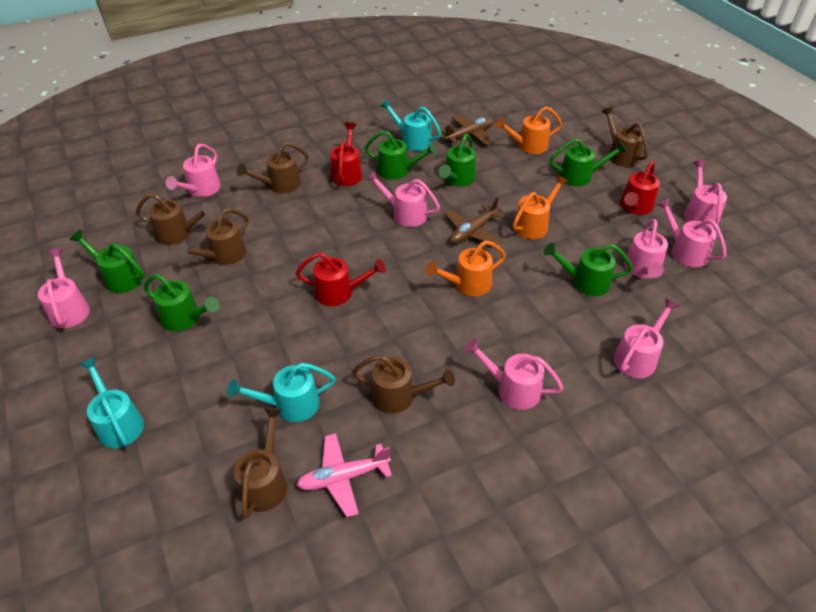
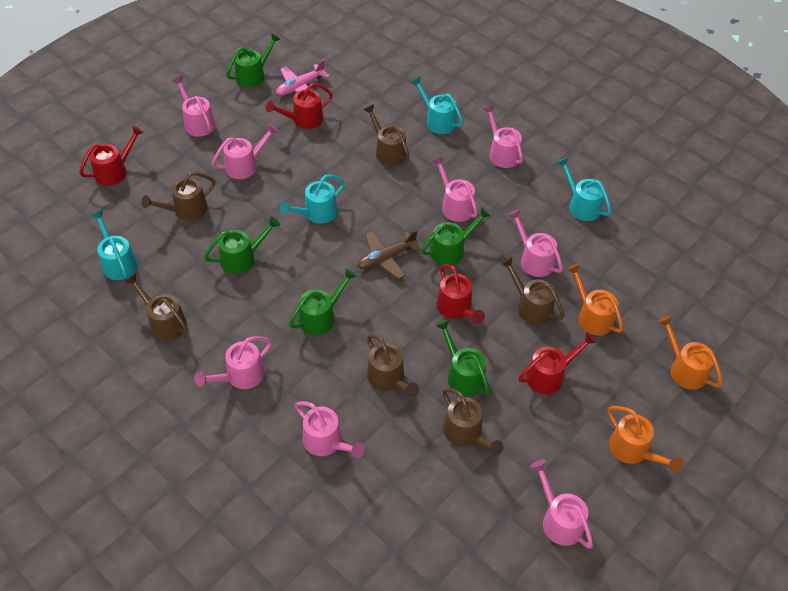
brown plane: [441,115,494,145] [445,197,505,245] = 2 -> [357,230,421,279] = 1
green watering can: [70,230,145,293] [144,274,219,331] [365,130,437,179] [439,134,476,187] [543,243,633,296] [550,139,627,186] = 6 -> [204,216,280,274] [226,33,280,88] [289,269,357,335] [421,207,491,265] [435,320,490,396] = 5
red watering can: [296,253,386,306] [330,122,362,186] [620,161,660,215] = 3 -> [79,126,144,186] [266,83,333,129] [436,264,485,324] [518,332,597,394] = 4
turquoise watering can: [79,357,144,448] [227,363,336,422] [380,99,442,151] = 3 -> [91,210,137,280] [279,174,345,224] [411,76,463,134] [556,157,611,221] = 4

